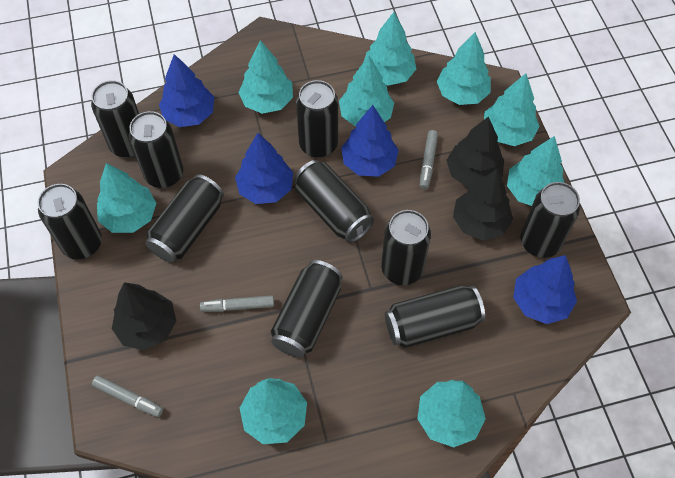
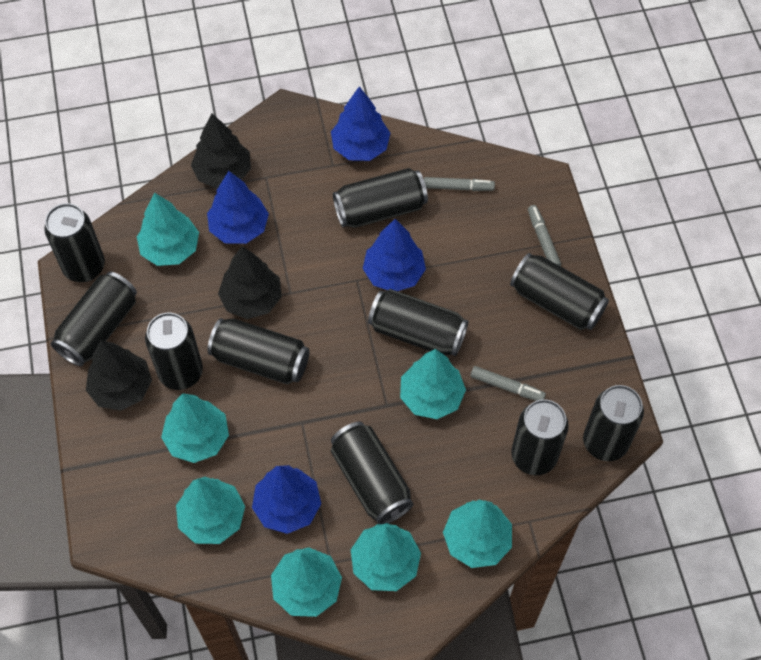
turquoise tree: [97,163,156,233] [238,40,293,114] [240,378,307,444] [339,56,394,127] [364,12,416,86] [417,380,486,447] [437,32,491,105] [484,73,539,146] [507,136,564,206] = 9 -> [137,193,199,266] [161,394,229,463] [176,476,245,544] [271,547,342,617] [351,523,421,591] [400,349,466,419] [443,500,512,568] = 7

